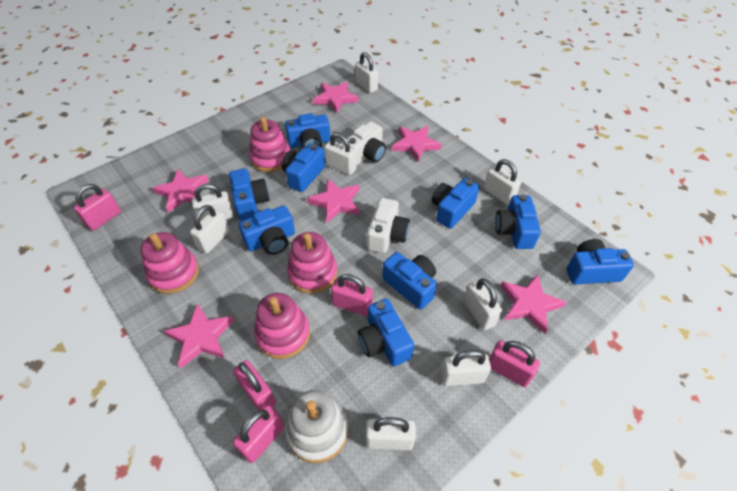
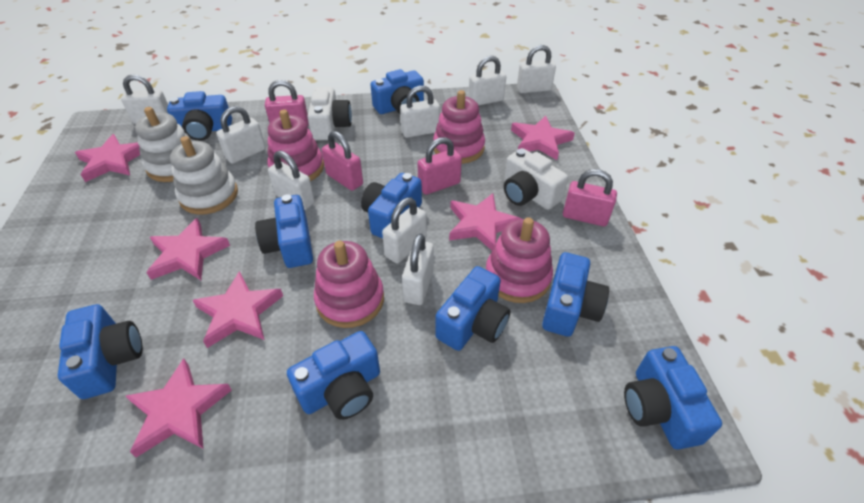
pink padlock: [74,184,121,231] [233,360,276,410] [233,405,284,463] [331,274,373,316] [489,341,540,387] = 5 -> [265,80,309,126] [322,131,363,191] [418,137,462,195] [563,169,617,226] = 4
white stacking toy: [285,390,348,463] = 1 -> [135,107,192,182] [170,136,238,215] = 2

